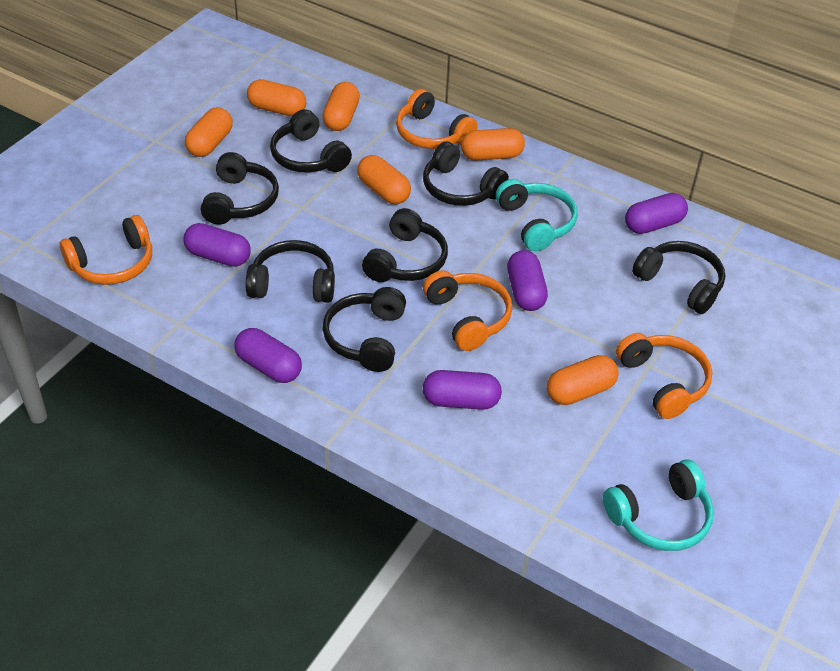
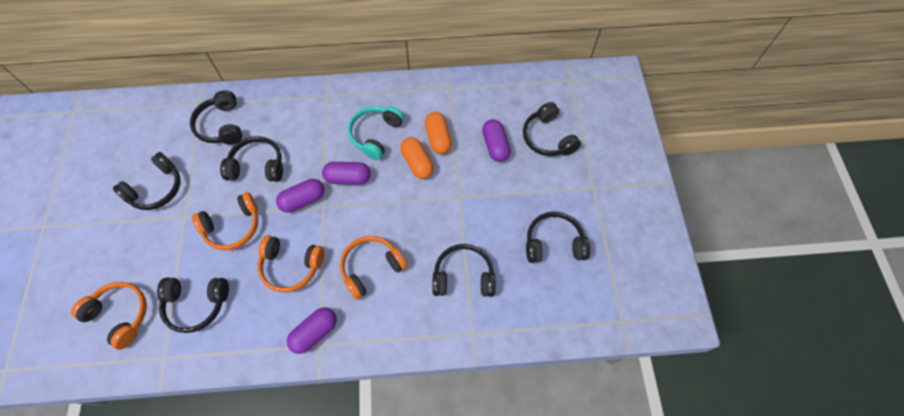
orange capsule: [185,107,233,157] [247,79,306,116] [322,82,360,131] [357,155,411,204] [461,128,525,161] [547,355,619,405] = 6 -> [400,137,434,179] [425,112,452,154] = 2
purple capsule: [183,223,251,267] [234,328,302,383] [423,370,502,410] [507,250,548,311] [625,193,688,234] = 5 -> [276,179,324,212] [287,307,337,354] [322,162,371,184] [482,119,511,162] = 4
turquoise headphones: [496,179,578,251] [603,459,714,551] = 2 -> [348,106,405,160] = 1

